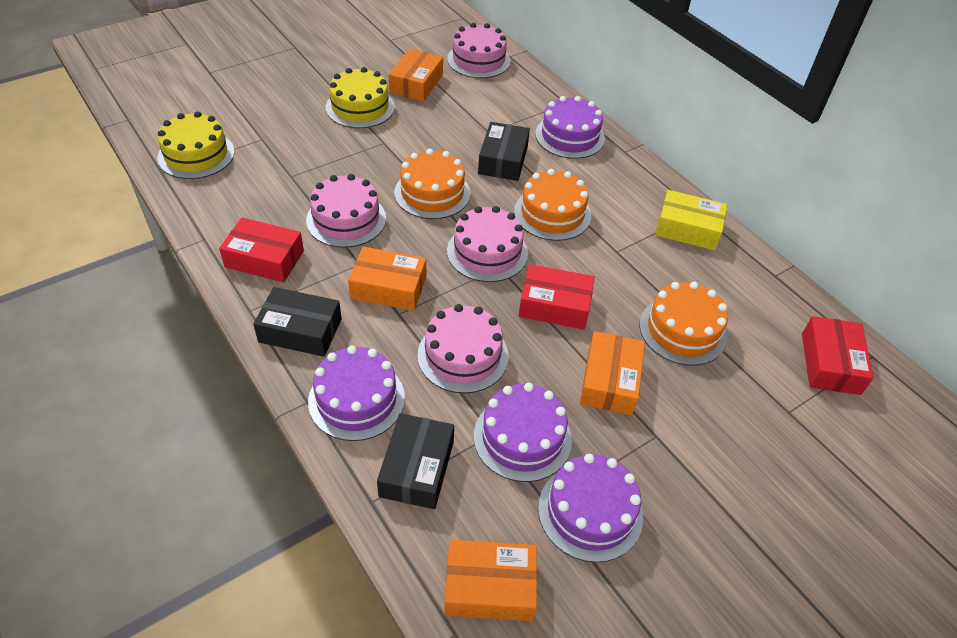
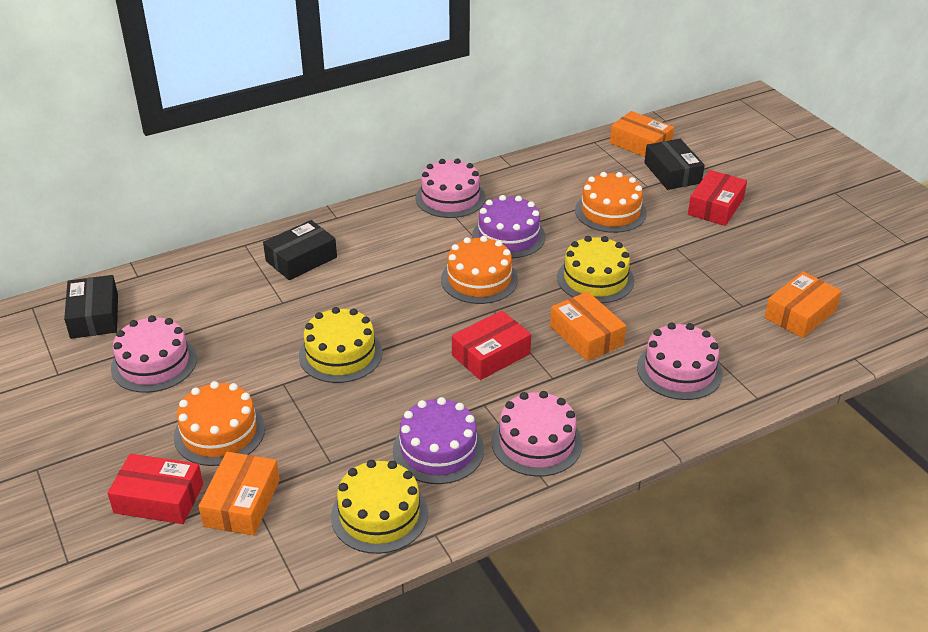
purple cake: [308,345,405,441] [474,383,572,482] [535,96,605,159] [538,454,643,563] = 4 -> [393,397,484,484] [472,195,545,258] = 2
yellow box: [655,190,727,250] = 1 -> none = 0
yellow cake: [157,111,235,179] [325,67,395,128] = 2 -> [299,307,382,383] [331,460,428,554] [557,236,634,303] = 3

